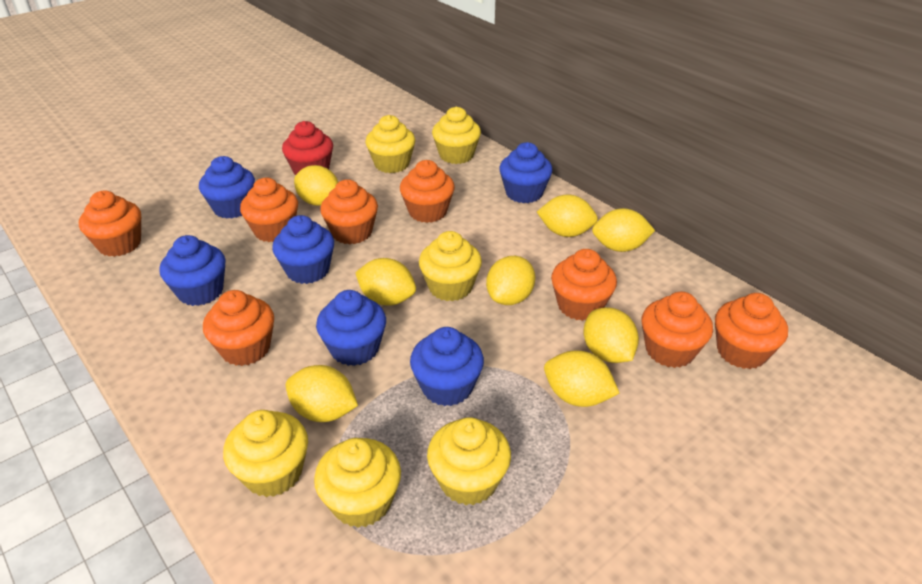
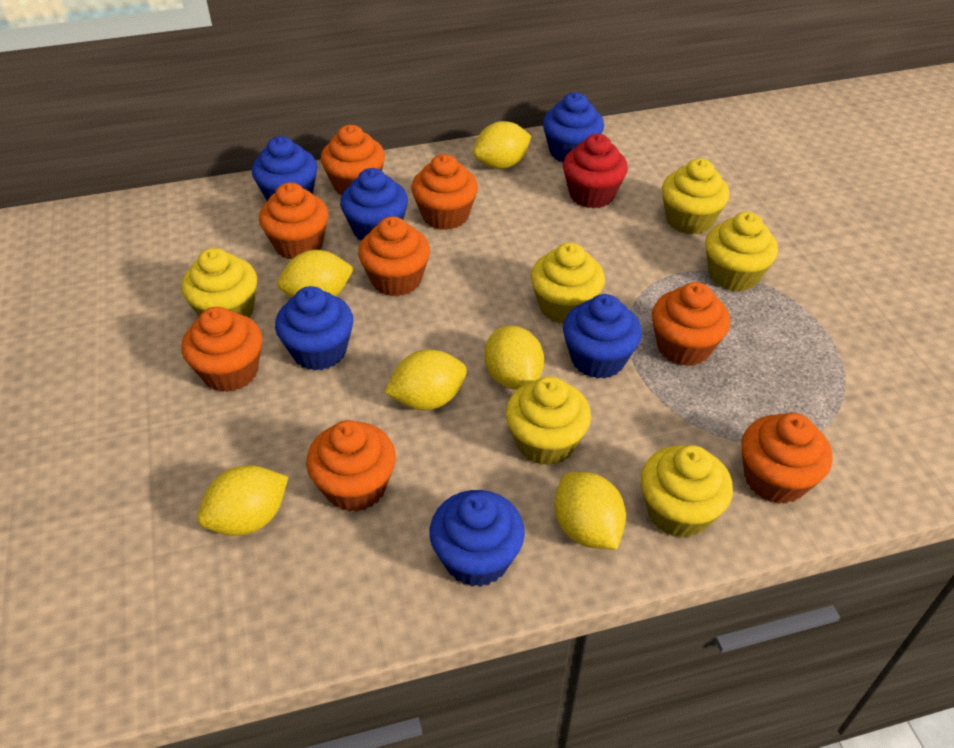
yellow lemon: [286,365,358,422] [294,165,338,206] [355,258,416,306] [486,256,535,305] [537,195,598,237] [544,351,619,407] [583,307,639,363] [592,208,655,252] = 8 -> [197,465,288,536] [277,250,354,298] [384,350,467,410] [473,121,531,169] [484,326,544,390] [554,472,626,549] = 6

